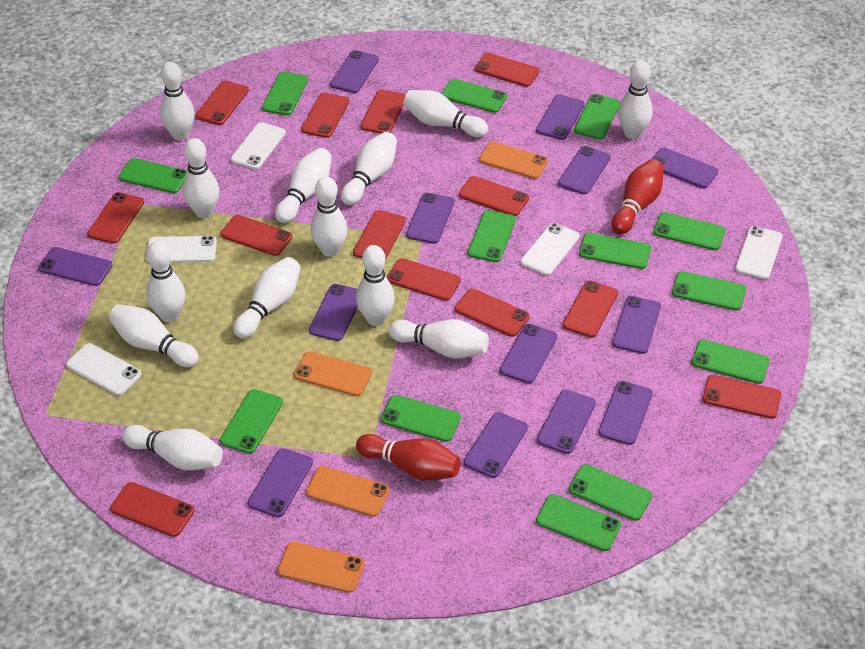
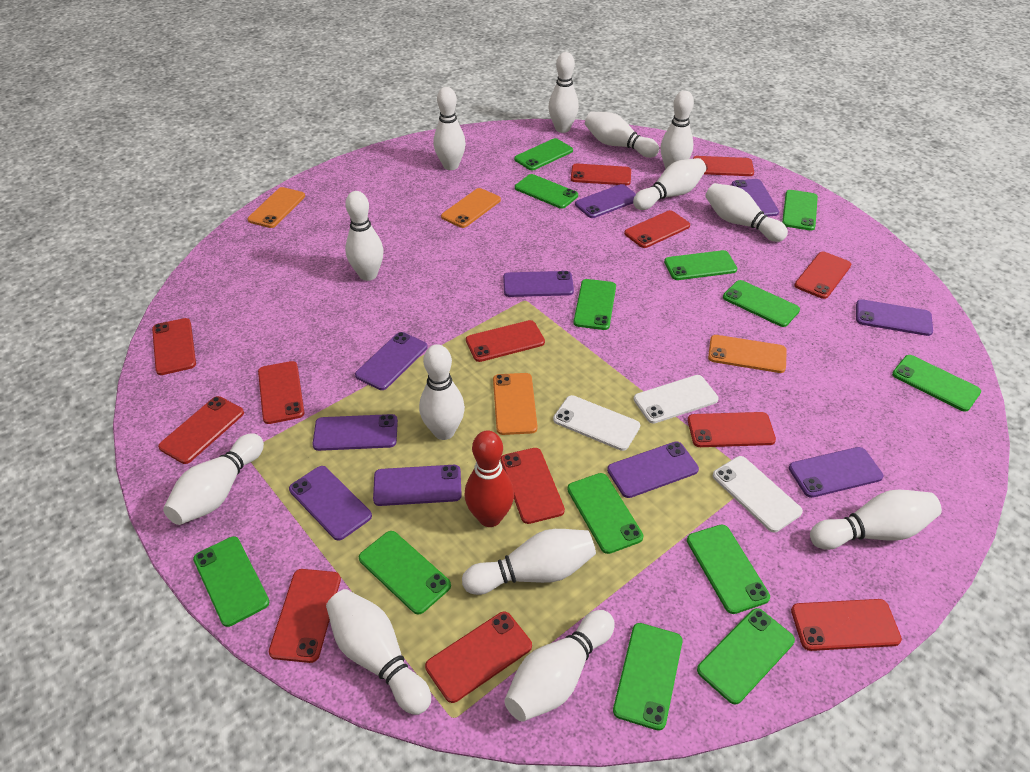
purple phone: [38,247,113,286] [248,448,313,517] [309,284,358,341] [330,50,379,93] [406,193,454,244] [464,412,528,478] [500,324,557,384] [536,94,585,140] [537,389,596,454] [558,146,611,194] [599,381,653,445] [612,296,661,354] [652,147,718,189] = 13 -> [289,466,372,541] [313,414,398,451] [355,332,428,390] [373,465,462,506] [503,271,574,297] [575,184,636,218] [607,442,699,498] [732,179,779,217] [789,447,883,498] [856,299,933,336] = 10
red bowling pin: [356,434,461,481] [611,159,664,234] = 2 -> [464,430,514,527] = 1
white phone: [66,343,142,395] [146,236,217,263] [231,122,286,169] [520,223,580,275] [735,226,783,279] = 5 -> [553,395,640,451] [634,375,719,424] [713,456,803,532] = 3

